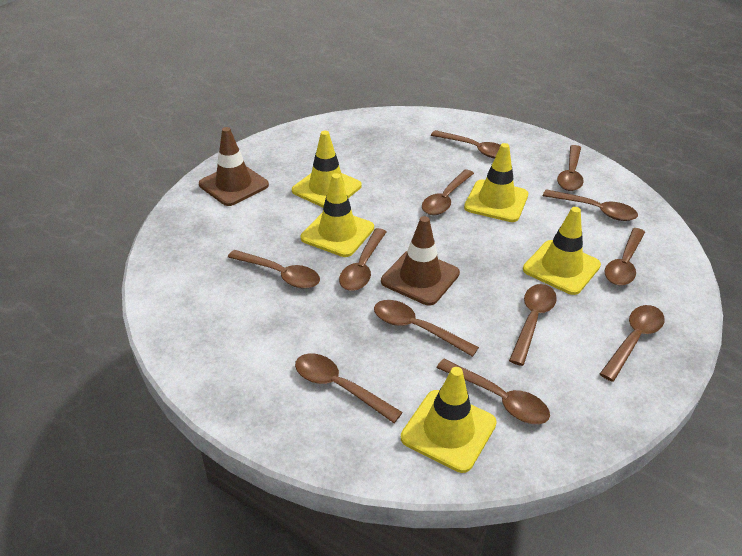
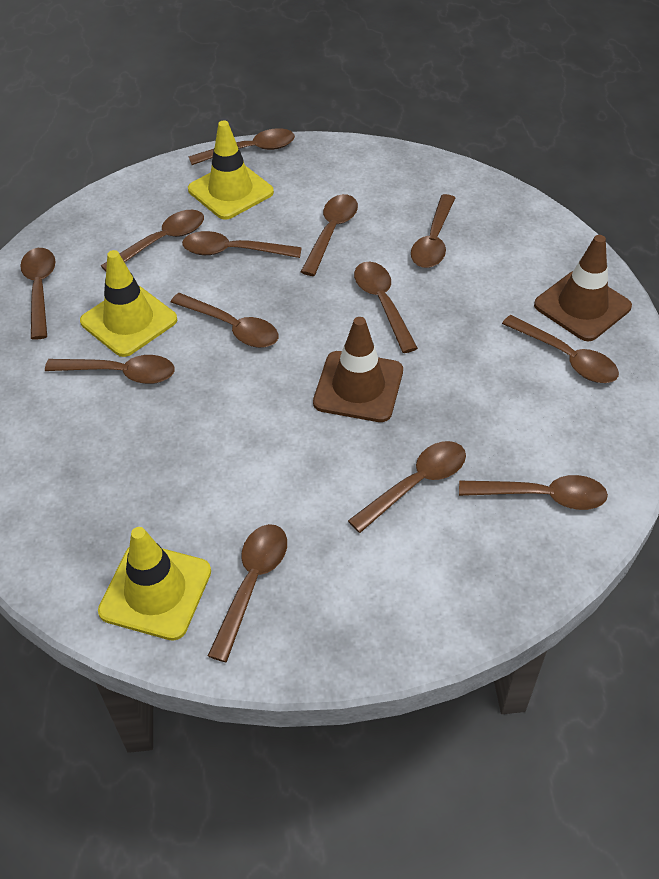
brown spoon: [228,250,320,289] [295,353,403,423] [339,228,387,291] [374,300,479,357] [422,169,474,215] [431,130,501,159] [436,359,550,424] [509,284,557,366] [543,189,638,221] [557,145,584,191] [600,305,665,382] [604,228,645,286] = 12 -> [20,248,56,340] [45,355,175,384] [101,210,204,271] [171,293,278,348] [182,231,302,258] [188,128,295,165] [208,524,287,662] [301,194,358,276] [348,441,466,533] [354,262,418,353] [411,194,455,268] [459,475,608,510] [502,315,619,383] = 13
yellow traffic cone: [292,131,361,207] [301,173,374,257] [401,367,497,473] [464,143,528,222] [523,207,601,295] = 5 -> [80,250,177,357] [98,527,211,641] [188,120,274,220] = 3

